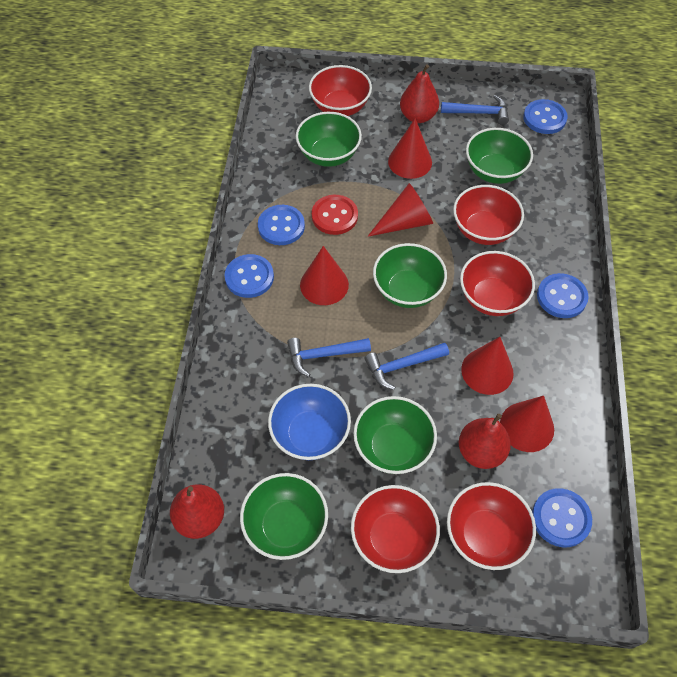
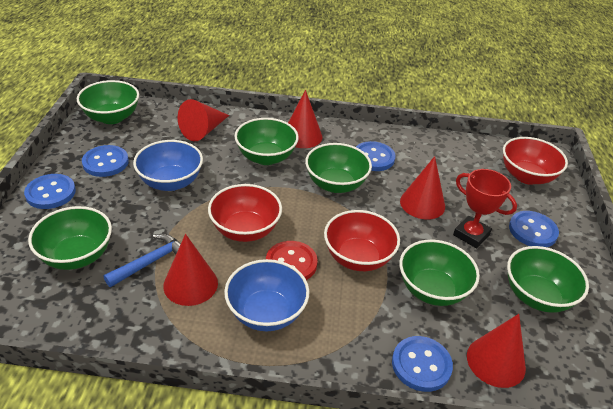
blue bowl: [268,384,351,460] = 1 -> [133,140,203,191] [224,259,309,331] = 2
blue hammer: [287,338,371,377] [365,343,449,390] [441,95,509,125] = 3 -> [104,234,181,287] = 1
green bowl: [240,473,328,560] [296,112,362,167] [353,396,437,474] [373,243,447,308] [466,128,533,184] = 5 -> [28,206,112,270] [77,80,139,124] [235,118,299,165] [305,143,372,193] [399,240,480,306] [507,246,589,313] = 6
red bowl: [309,65,372,116] [351,485,440,573] [447,482,536,570] [453,185,524,245] [460,251,535,316] = 5 -> [208,184,282,242] [324,210,400,271] [503,137,568,185] = 3
red pear: [170,484,224,539] [400,64,439,123] [459,414,511,469] = 3 -> none = 0
red trophy: none = 0 -> [453,169,517,248] = 1

